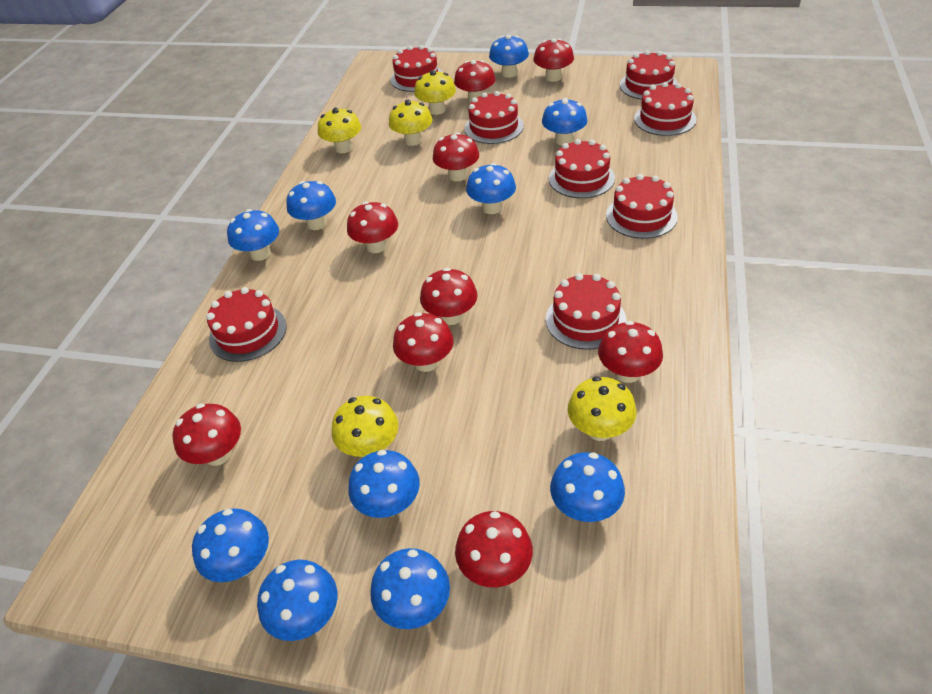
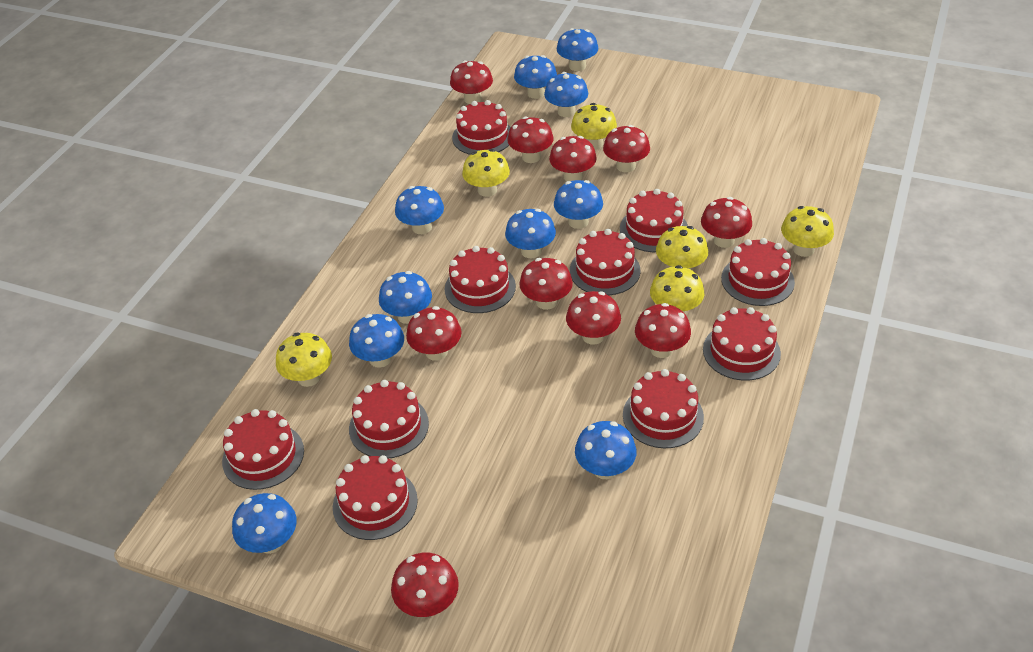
red cake: [206,287,287,362] [390,45,443,92] [464,91,524,144] [546,273,627,350] [549,139,615,198] [606,174,678,239] [620,50,678,100] [634,82,696,136] = 8 -> [222,409,304,490] [333,455,418,540] [349,380,429,458] [445,246,516,313] [452,100,511,155] [570,229,641,295] [620,189,688,252] [623,369,704,448] [703,307,781,381] [721,238,795,306] = 10
red mushroom: [172,403,241,466] [347,202,398,253] [393,312,454,372] [420,268,478,325] [433,132,479,181] [454,60,495,103] [455,511,533,587] [533,38,574,82] [598,321,663,383] = 9 -> [391,553,459,617] [406,306,462,361] [450,61,493,104] [507,116,553,163] [519,258,573,310] [549,136,597,181] [566,291,621,345] [603,125,650,172] [635,303,691,358] [701,197,752,248] = 10
yellow mushroom: [318,107,361,153] [332,396,398,457] [389,100,433,146] [414,70,456,115] [568,376,636,441] = 5 -> [276,333,332,387] [462,149,510,197] [571,103,617,150] [650,265,704,315] [656,226,708,270] [781,206,834,257] = 6

